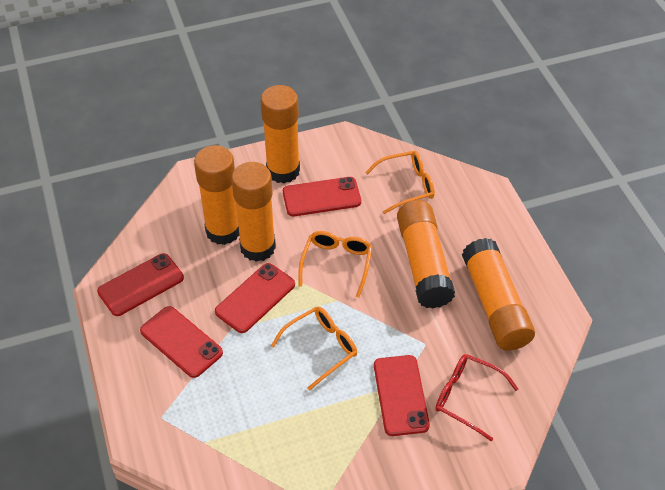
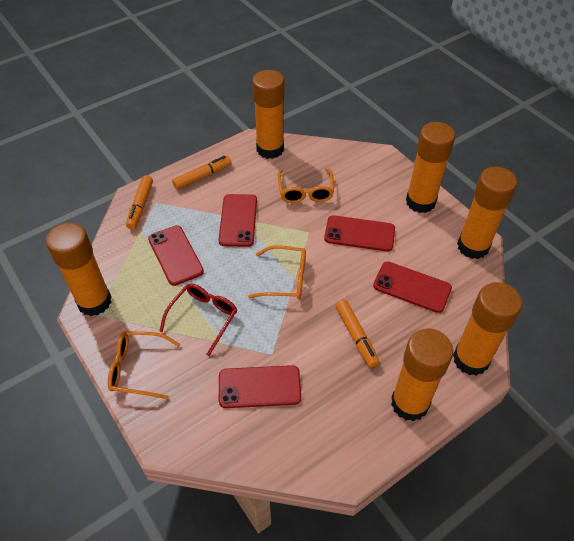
orange glue stick: [194,145,239,245] [231,162,276,262] [260,85,300,183] [397,200,455,308] [462,238,535,351] = 5 -> [46,223,111,316] [252,70,284,159] [391,328,453,421] [406,122,455,213] [453,282,522,376] [457,167,517,259] = 6
orange marker: none = 0 -> [126,175,153,230] [172,156,232,189] [336,300,379,368] = 3

